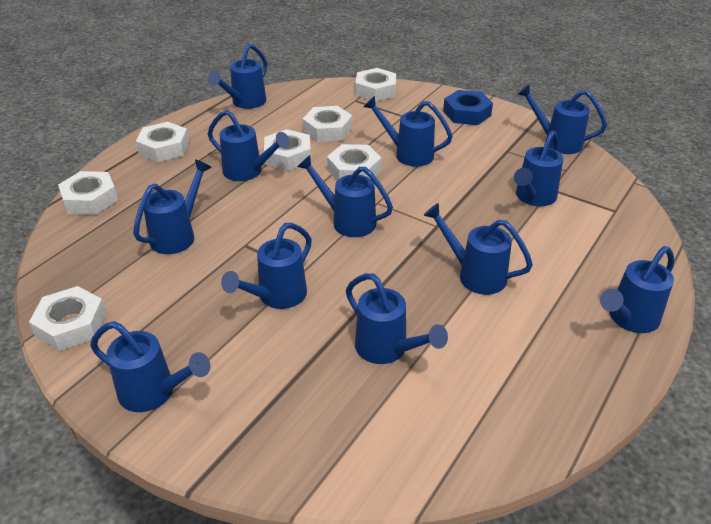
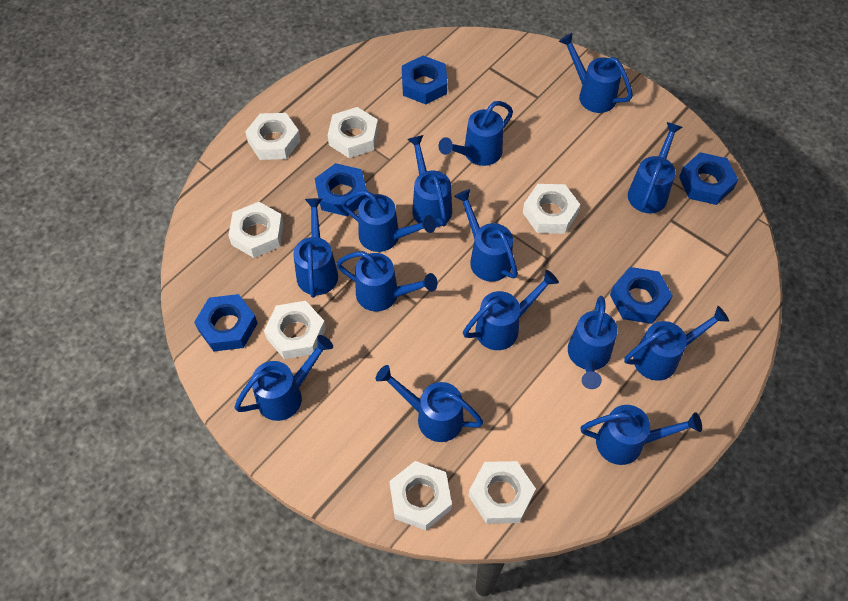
blue nut: [443,90,493,125] = 1 -> [194,294,258,351] [315,163,367,216] [402,56,447,104] [610,267,673,324] [679,152,738,205] = 5
blue watering can: [90,321,210,412] [133,159,212,254] [208,44,267,109] [208,110,290,181] [221,223,312,309] [297,155,393,237] [346,273,448,364] [363,96,453,167] [423,203,533,295] [514,130,563,206] [517,84,607,154] [600,246,674,333] = 12 -> [234,335,333,421] [293,198,338,298] [336,251,438,311] [341,190,436,252] [376,365,484,442] [407,135,452,228] [439,101,513,166] [454,189,518,281] [463,270,559,350] [559,33,633,113] [568,296,618,389] [581,405,702,465] [624,306,729,381] [628,122,683,213] = 14

